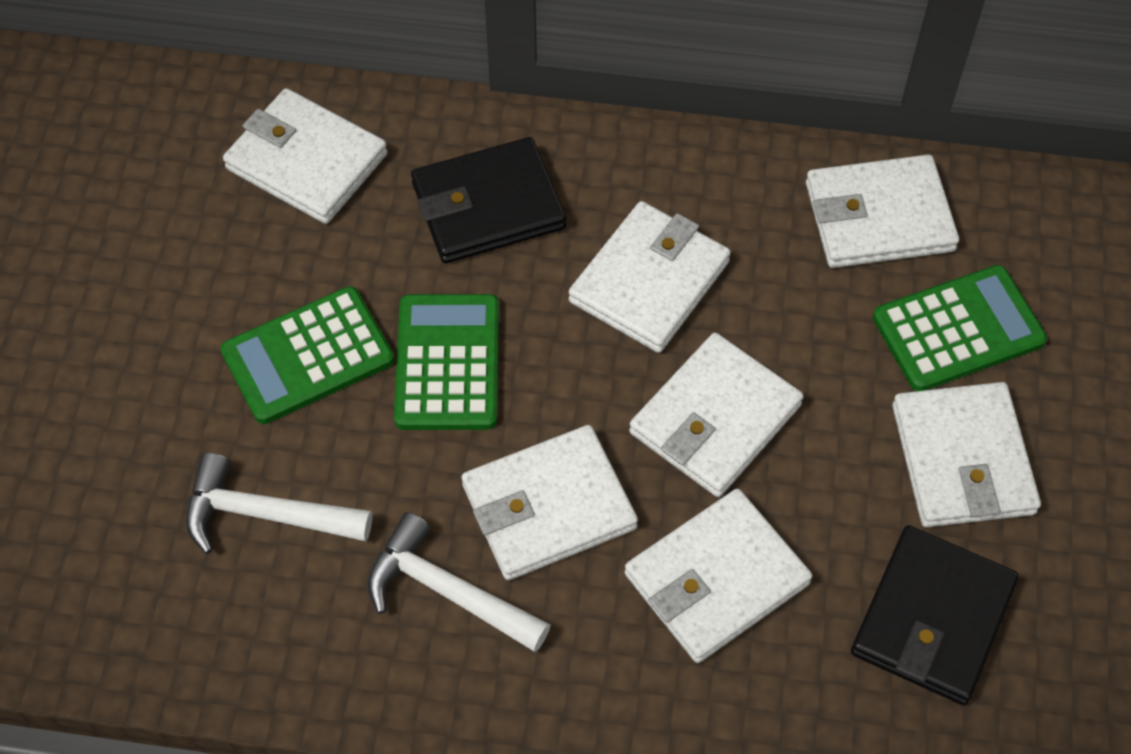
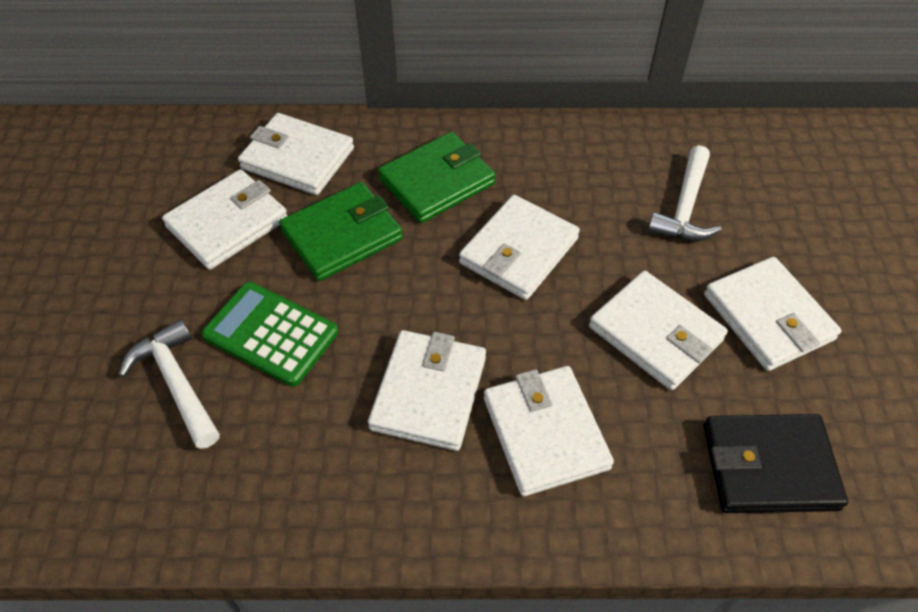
black wallet: [411,137,566,263] [851,525,1019,705] = 2 -> [703,414,848,513] = 1
green calculator: [221,286,394,424] [394,294,499,430] [873,265,1047,391] = 3 -> [201,282,338,386] = 1
green wallet: none = 0 -> [279,182,403,281] [378,132,496,223] = 2

